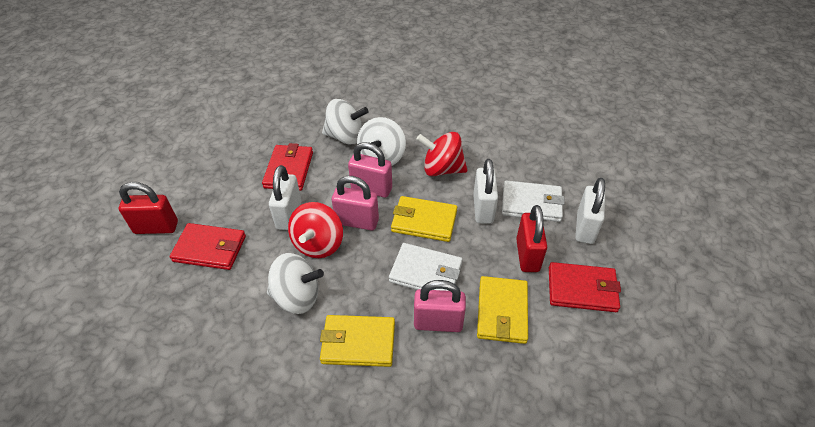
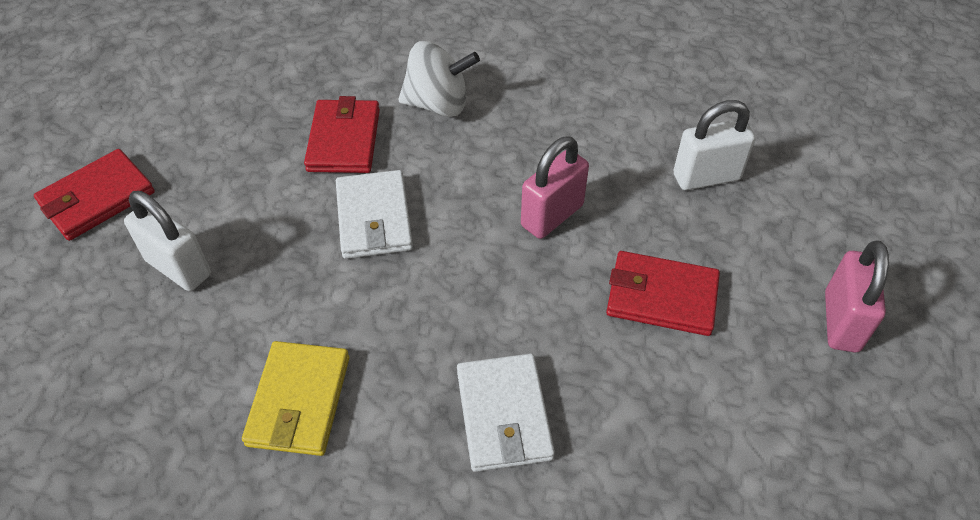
pink padlock: [332,176,379,230] [348,142,392,198] [414,280,466,332] = 3 -> [521,136,589,239] [825,240,889,352] = 2
red padlock: [119,182,178,234] [516,205,547,272] = 2 -> none = 0
red spinning top: [288,202,343,258] [417,132,467,176] = 2 -> none = 0
white padlock: [269,165,302,230] [473,159,498,223] [575,178,605,244] = 3 -> [124,191,211,291] [673,100,755,190] = 2
white spinning top: [267,253,324,314] [322,99,369,145] [357,117,406,166] = 3 -> [398,41,480,117] = 1
yellow wallet: [320,315,395,367] [391,196,457,242] [477,276,528,344] = 3 -> [242,341,349,456] = 1

